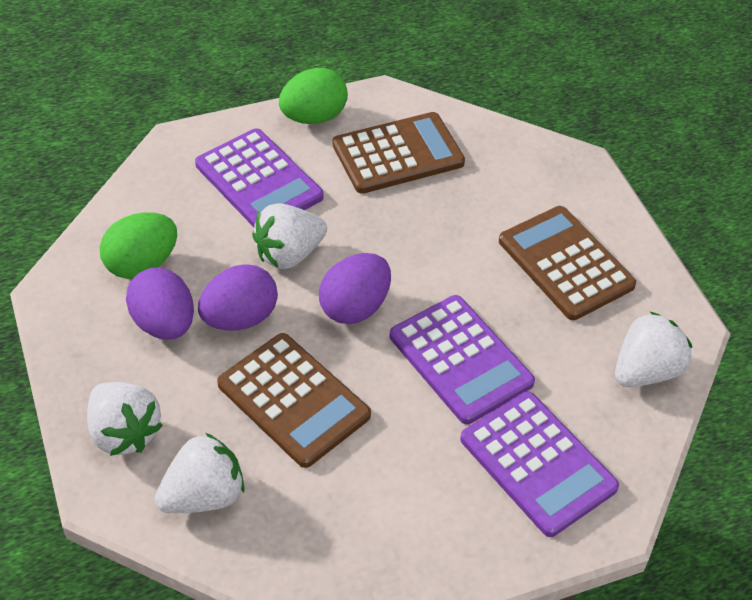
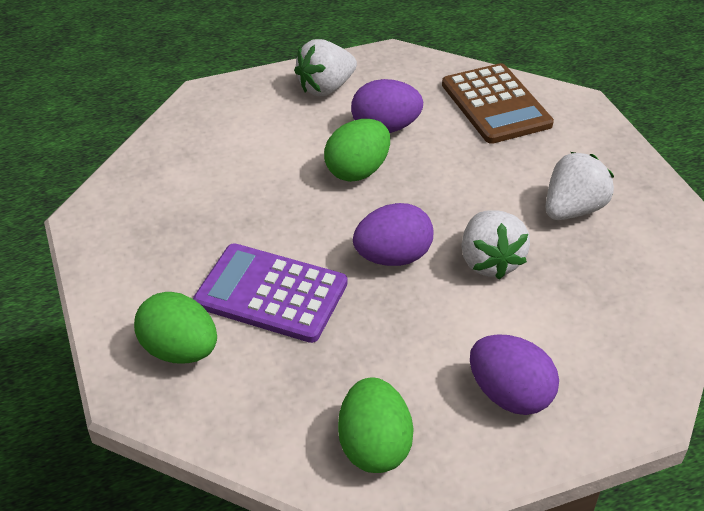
brown calculator: [217,333,371,468] [332,112,465,194] [499,206,636,320] = 3 -> [442,63,554,144] = 1
green egg: [100,212,177,279] [279,68,348,124] = 2 -> [134,292,217,364] [324,119,390,182] [338,378,414,473] = 3
purple calculator: [195,128,324,227] [390,295,535,424] [460,391,619,537] = 3 -> [193,243,347,343] = 1
white strawberry: [87,382,163,456] [155,433,245,513] [252,203,327,269] [615,312,692,387] = 4 -> [294,39,357,96] [461,210,530,279] [546,152,614,220] = 3

